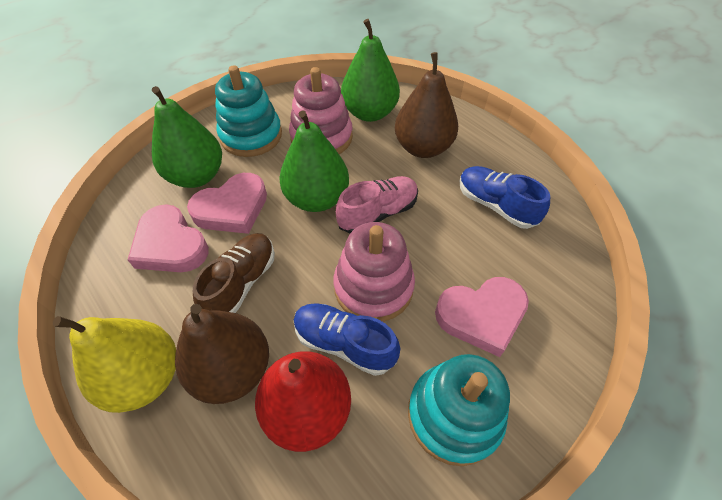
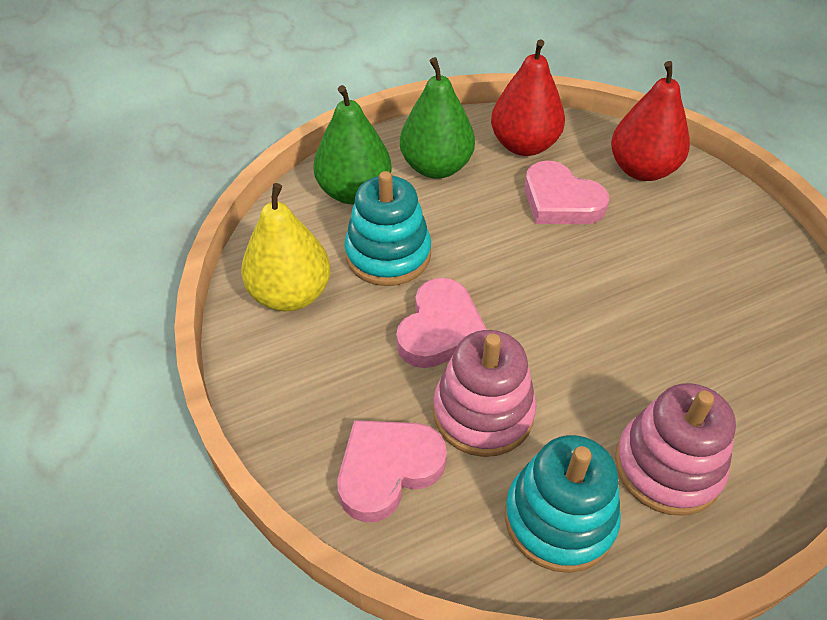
blue shoe: [294,303,401,376] [460,166,550,229] = 2 -> none = 0
brown pear: [175,304,269,404] [395,52,458,158] = 2 -> none = 0
brown shoe: [193,233,275,313] = 1 -> none = 0
green pear: [152,86,222,188] [279,110,349,212] [341,19,400,122] = 3 -> [313,85,391,205] [400,57,475,179] = 2
pink shoe: [336,176,418,233] = 1 -> none = 0
red pear: [255,351,351,452] = 1 -> [491,39,565,156] [611,61,690,181] = 2

